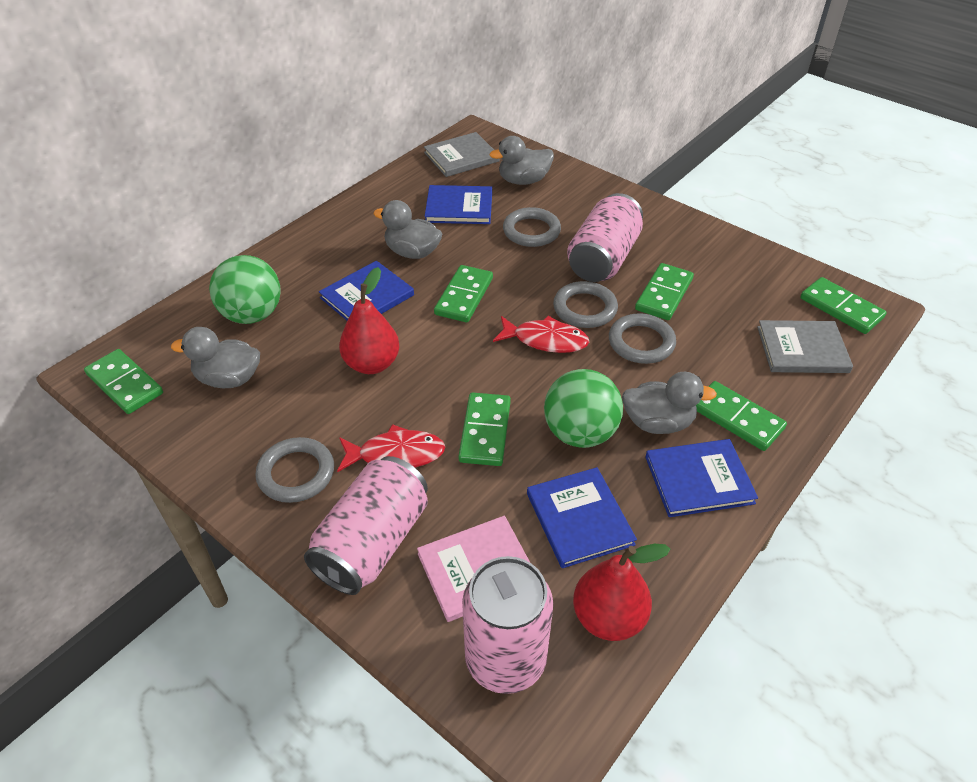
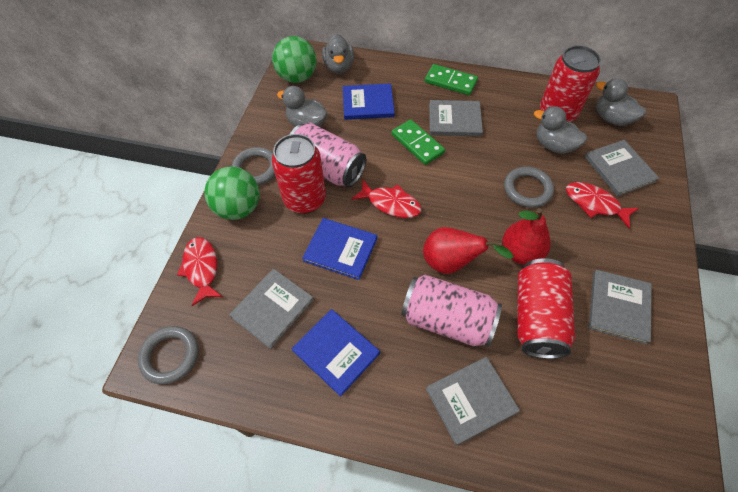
blue book: [319,261,414,321] [425,185,492,224] [527,467,637,568] [645,439,758,517] = 4 -> [291,309,380,397] [302,218,377,280] [343,83,395,120] = 3
green domino: [84,349,163,414] [434,265,493,322] [459,392,511,466] [635,263,694,320] [696,381,787,451] [800,277,887,334] = 6 -> [392,119,445,165] [425,64,478,95] = 2
grey book: [424,132,500,177] [757,320,853,373] = 2 -> [229,269,314,349] [426,357,520,446] [429,100,483,137] [585,140,659,197] [589,270,652,345] = 5
grey ring: [255,437,334,503] [503,207,561,247] [553,281,618,328] [609,313,676,364] = 4 -> [138,326,199,384] [232,147,275,185] [504,167,554,208] = 3
pink book: [417,516,530,622] = 1 -> none = 0
pink can: [304,456,428,595] [462,556,553,694] [567,193,643,282] = 3 -> [290,123,366,187] [401,274,502,347] = 2
red can: none = 0 -> [272,134,326,214] [517,258,575,359] [540,46,601,122] = 3
red fish: [337,424,445,472] [493,316,589,353] = 2 -> [177,237,222,306] [351,179,422,218] [566,182,639,228] = 3

